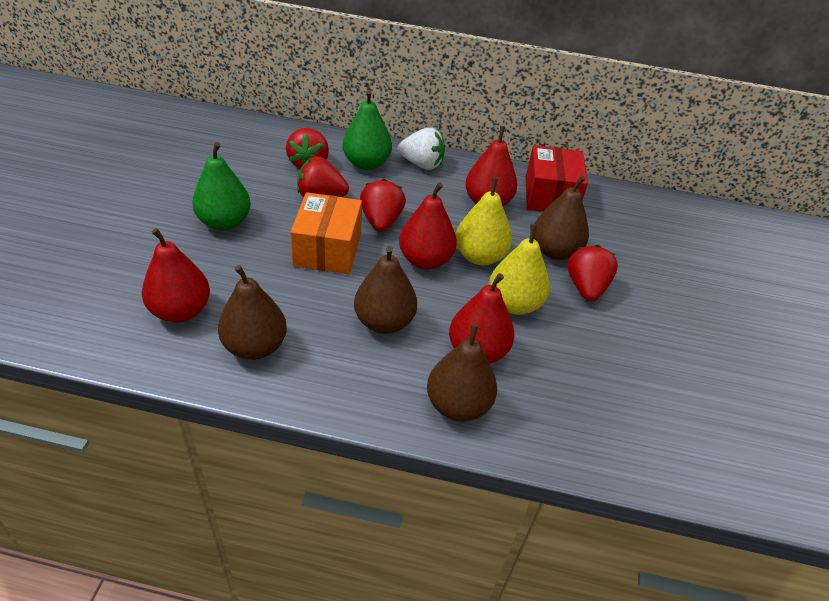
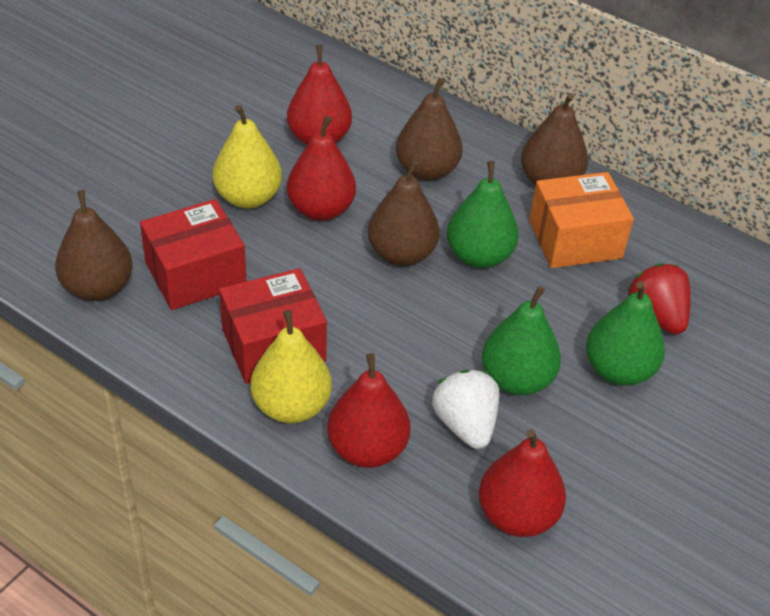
green pear: [192,142,251,231] [343,90,392,170] = 2 -> [447,161,519,268] [482,286,561,395] [586,281,665,386] = 3
red box: [526,145,588,212] = 1 -> [140,199,246,310] [219,268,327,384] = 2
red strawberry: [286,128,329,168] [297,156,349,197] [360,179,406,232] [567,245,618,301] = 4 -> [627,263,691,334] = 1

